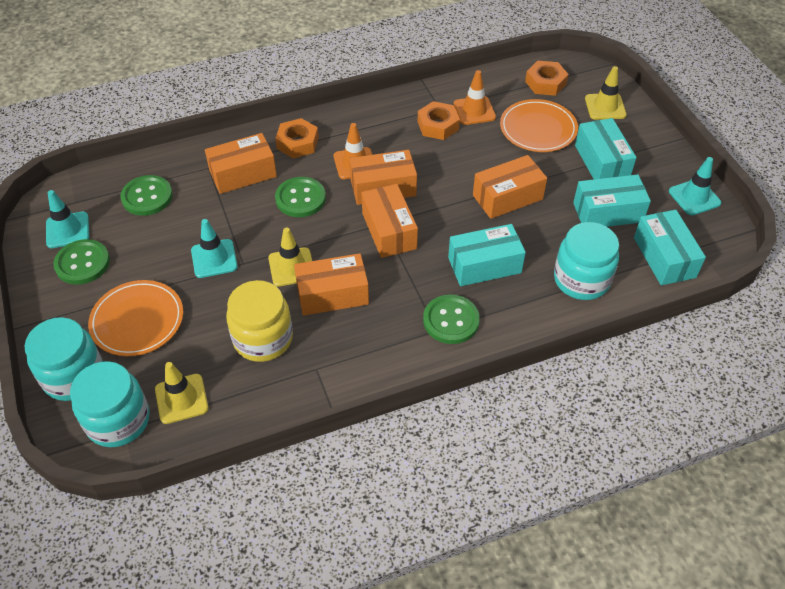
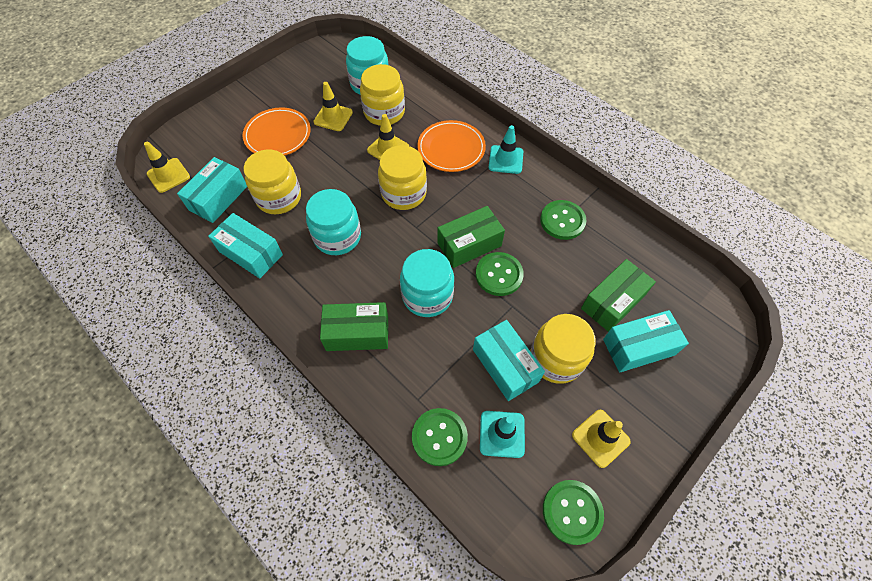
green box: none = 0 -> [320,302,388,351] [438,206,505,268] [581,259,656,332] = 3
orange box: [205,133,277,194] [294,253,369,316] [349,150,417,205] [362,184,418,258] [473,155,547,219] = 5 -> none = 0
orange nut: [275,118,319,158] [418,101,460,140] [525,61,569,96] = 3 -> none = 0
orange traffic cone: [334,123,372,179] [454,70,496,125] = 2 -> none = 0
turquoise traffic cone: [46,190,89,248] [191,219,238,278] [669,157,721,215] = 3 -> [480,411,525,458] [489,125,523,174] = 2
yellow jar: [226,280,293,362] = 1 -> [244,149,301,214] [360,64,405,126] [378,145,427,210] [530,314,596,384] = 4
yellow traffic cone: [155,362,209,424] [268,228,312,287] [585,66,627,120] = 3 -> [144,142,190,193] [314,82,353,131] [367,114,409,160] [572,410,631,468] = 4

